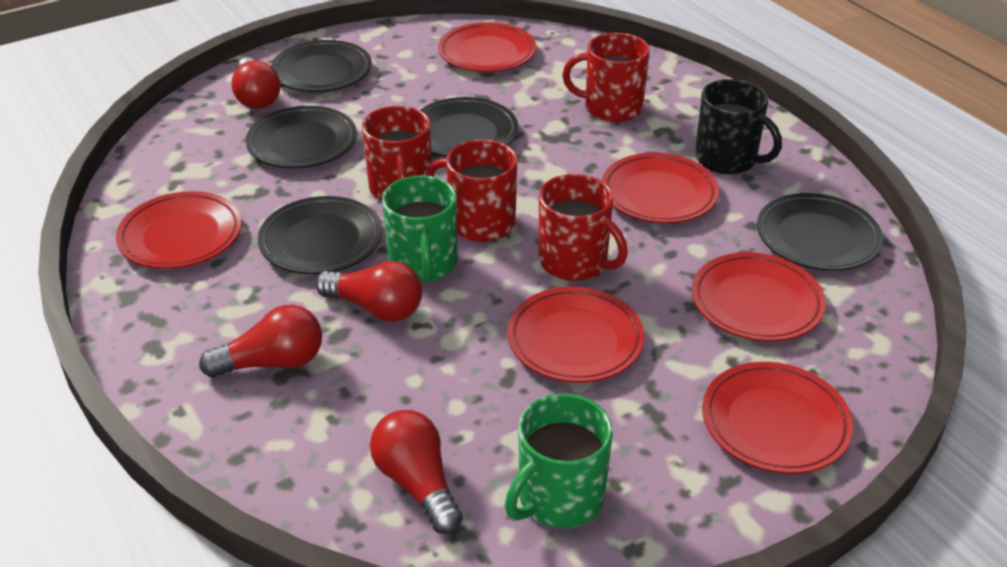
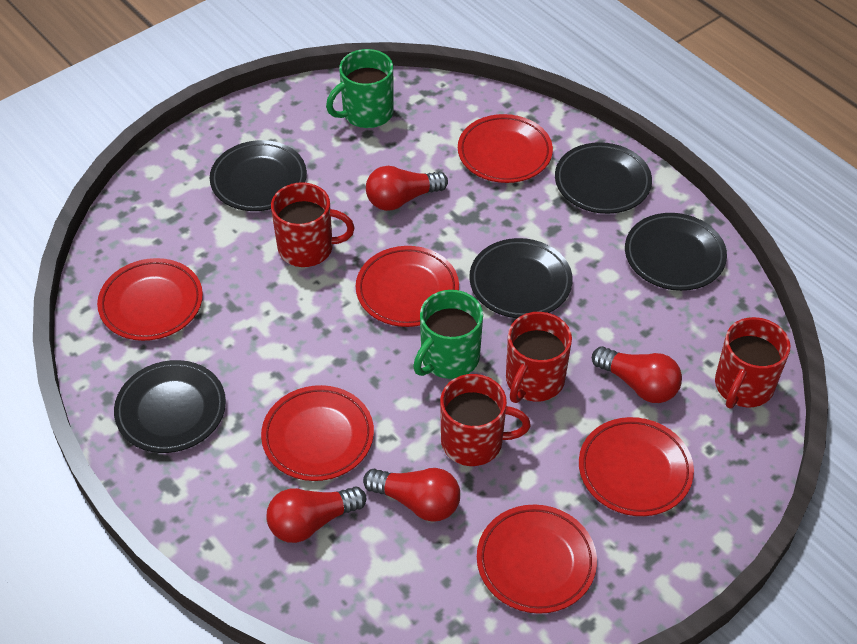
black mug: [695,79,782,174] = 1 -> none = 0

